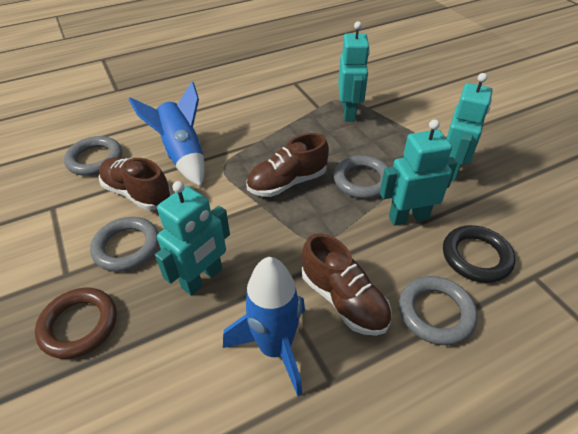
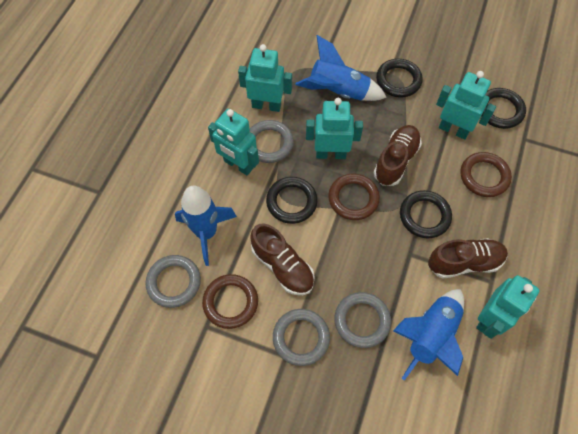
black ring: [443,225,515,283] = 1 -> [266,177,318,224] [376,59,423,98] [400,190,452,238] [481,88,526,129] = 4
blue rocket: [128,81,205,187] [223,257,305,396] = 2 -> [175,186,237,266] [295,35,387,101] [393,289,464,381] = 3
brown ring: [35,288,117,359] = 1 -> [202,274,258,329] [328,174,380,220] [461,152,512,197] = 3
turquoise robot: [155,181,230,296] [338,21,370,121] [380,119,457,226] [446,73,493,181] = 4 -> [208,109,259,175] [238,44,292,112] [306,98,363,159] [436,71,496,140] [476,275,540,339] = 5

